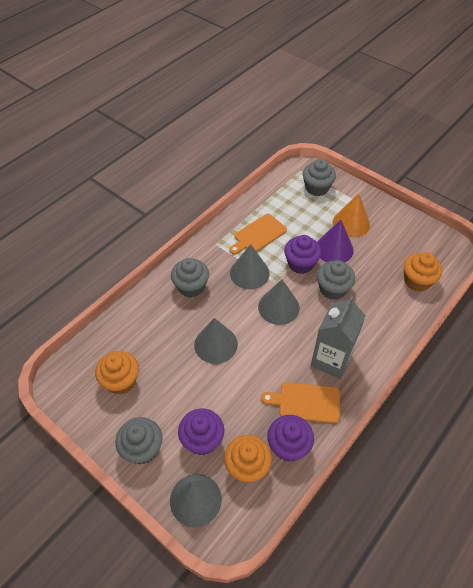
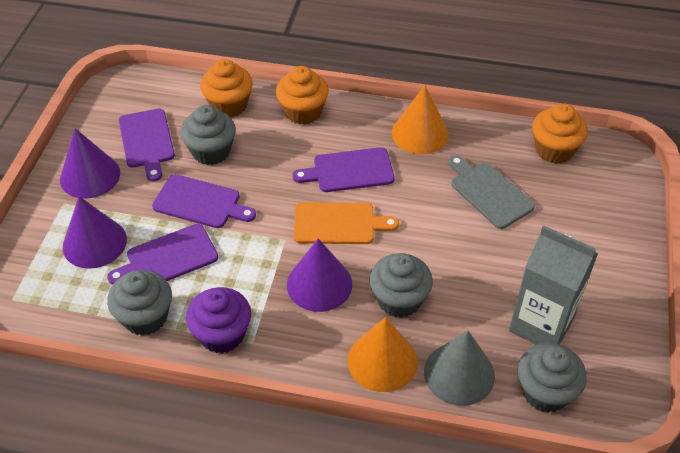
grey cone: [170,474,222,527] [194,318,238,364] [230,244,270,289] [258,279,300,325] = 4 -> [424,331,495,406] = 1
grey cutting board: none = 0 -> [448,155,535,229] = 1
orange cone: [333,193,370,237] = 1 -> [348,317,418,392] [392,85,449,154] = 2
orange cutting board: [229,214,287,255] [261,382,340,423] = 2 -> [294,202,399,244] = 1
purple cone: [317,220,354,263] = 1 -> [60,128,120,199] [63,196,127,269] [287,238,352,312] = 3
purple cupcake: [178,409,224,455] [267,415,314,462] [284,235,321,274] = 3 -> [186,287,251,353] = 1
purple cutting board: none = 0 -> [107,224,218,285] [119,109,175,181] [152,174,256,228] [292,147,395,192] = 4

